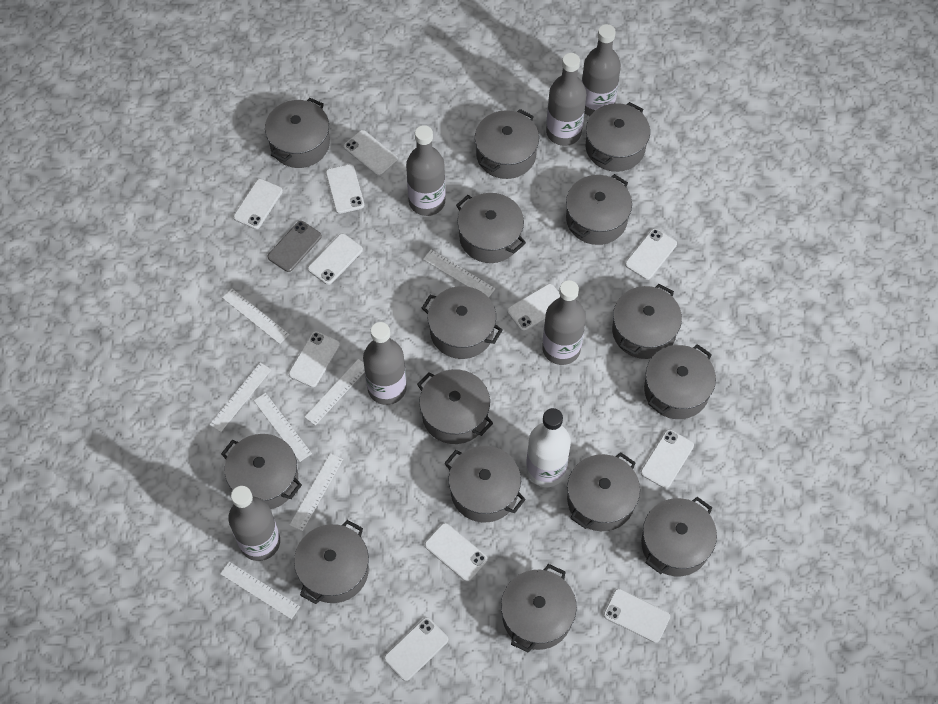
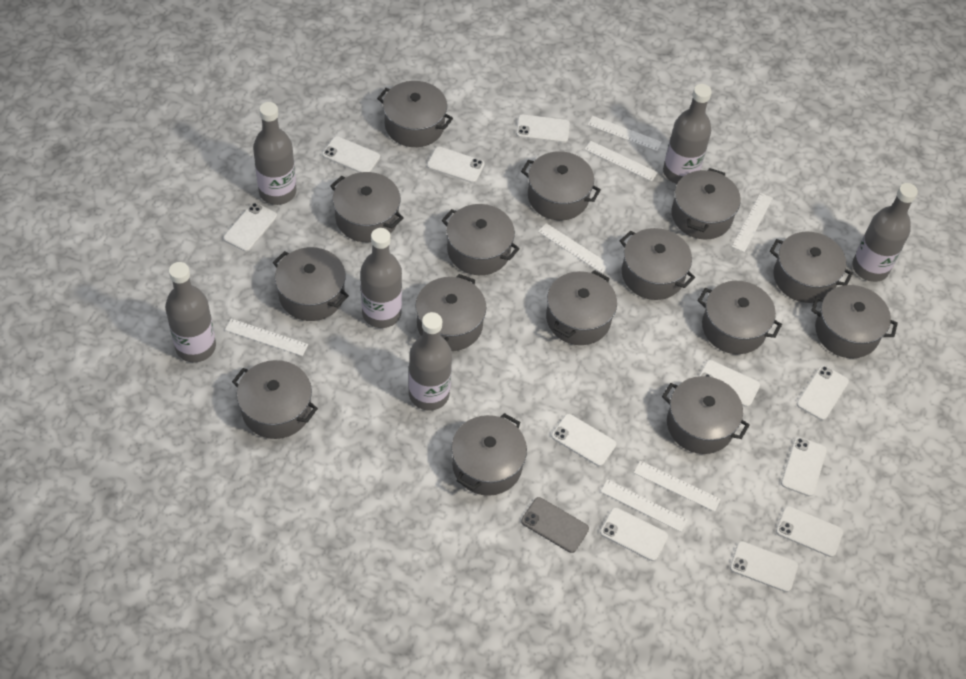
white bottle: [526,408,571,487] = 1 -> none = 0

